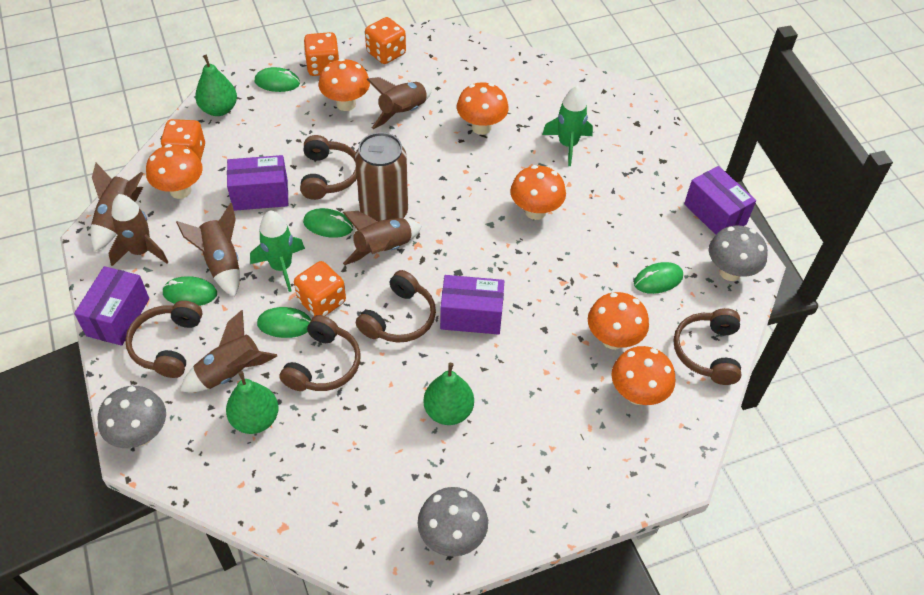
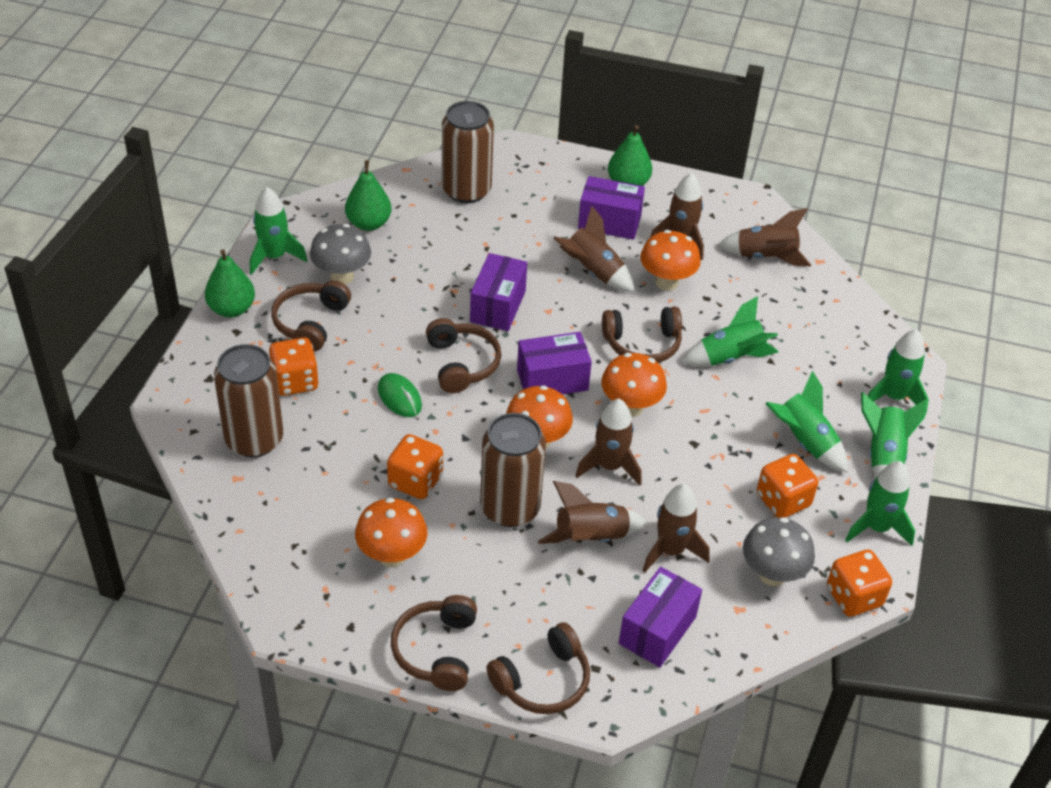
brown can: [355,132,408,221] = 1 -> [214,344,283,457] [442,101,494,203] [480,413,546,527] = 3
green mouse: [162,276,217,306] [255,67,300,92] [257,307,311,338] [303,208,353,238] [634,262,683,294] = 5 -> [378,373,422,417] = 1
green rocket: [250,210,305,292] [542,86,593,166] = 2 -> [250,187,308,275] [681,296,778,367] [765,370,847,472] [845,461,915,546] [861,392,928,480] [868,329,929,413] = 6
grey mushroom: [98,386,166,448] [418,487,488,557] [709,226,768,281] = 3 -> [310,224,371,285] [743,517,815,586] = 2
orange mushroom: [146,144,203,199] [319,58,370,111] [457,82,509,135] [510,165,566,220] [588,292,649,350] [612,346,675,405] = 6 -> [355,498,427,567] [506,385,573,449] [601,353,667,417] [640,230,701,291] = 4

